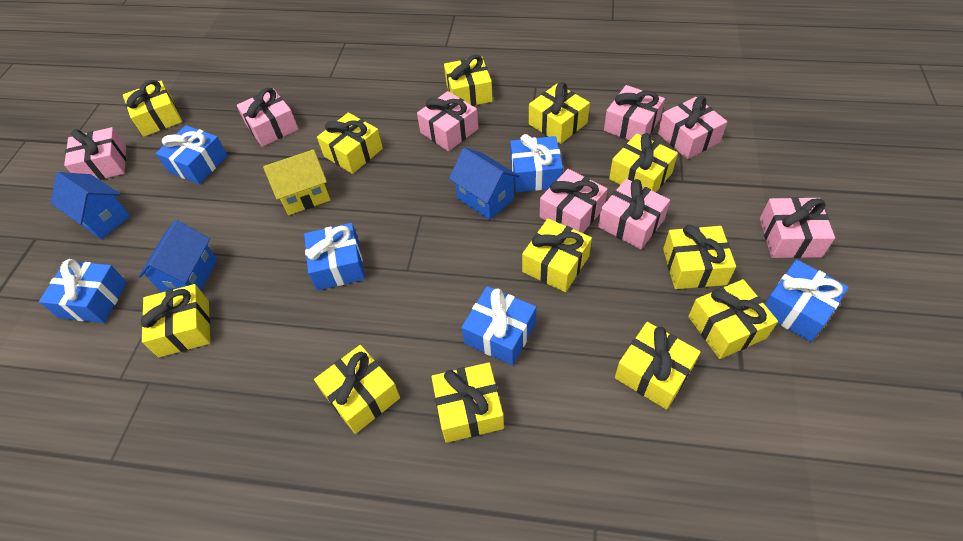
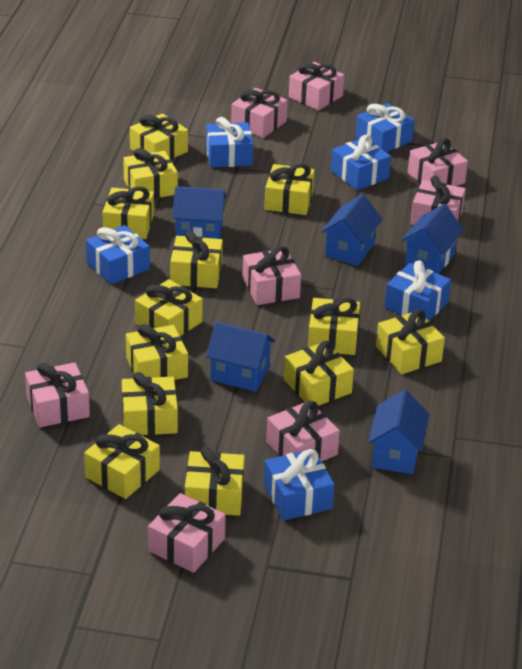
blue house: [51,172,130,239] [139,220,217,293] [449,148,519,220] = 3 -> [172,186,226,239] [206,322,275,392] [321,194,382,266] [368,390,429,474] [402,204,464,274] = 5
yellow gift: [123,80,182,137] [141,284,210,357] [314,345,400,434] [317,112,383,174] [432,362,504,443] [444,55,493,106] [522,219,592,292] [529,82,590,144] [609,133,678,192] [615,322,701,410] [663,225,736,289] [688,279,778,359] = 12 -> [84,424,160,499] [103,186,154,239] [122,372,178,435] [123,148,178,199] [126,324,188,380] [130,114,188,159] [135,279,203,336] [170,230,223,288] [185,446,245,516] [264,163,315,215] [284,341,354,406] [308,298,360,355] [376,309,445,374] = 13
yellow house: [263,149,331,215] = 1 -> none = 0

